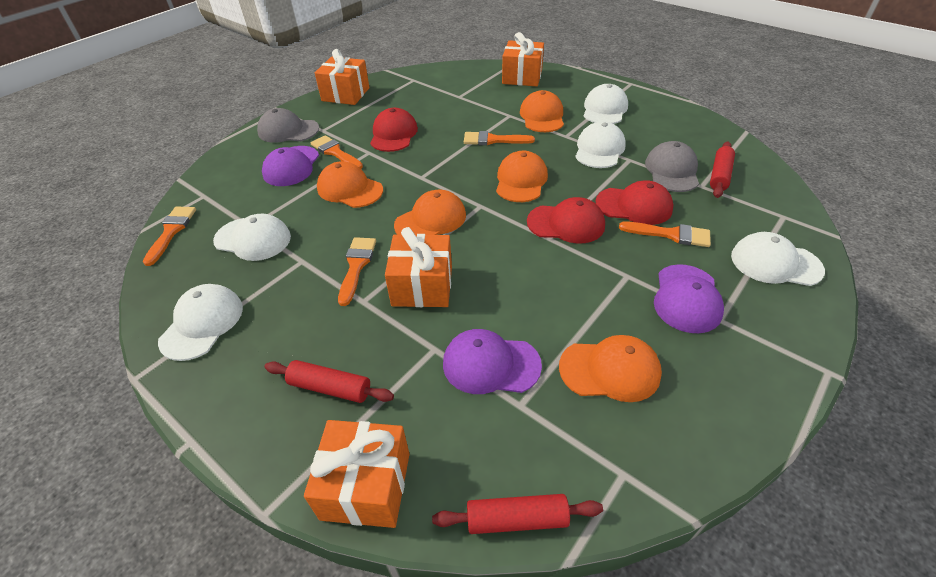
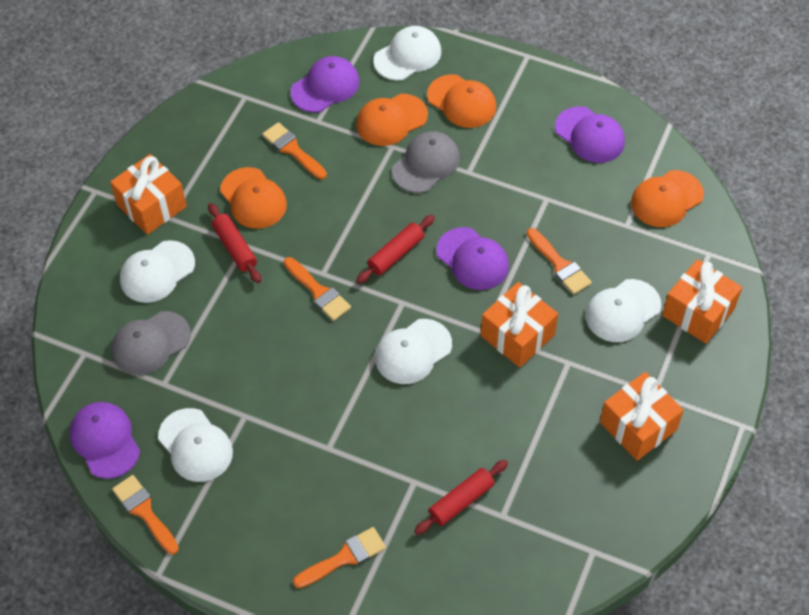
orange cap: [317,161,383,208] [394,190,466,235] [496,151,548,202] [520,90,564,132] [559,335,662,402] = 5 -> [220,167,287,229] [356,94,428,146] [427,74,496,128] [631,170,704,227] = 4
purple cap: [262,146,319,186] [443,329,542,394] [654,264,724,333] = 3 -> [70,402,140,479] [291,56,359,113] [436,227,509,290] [555,106,625,163] = 4
red cap: [370,108,418,152] [527,197,605,243] [595,181,673,225] = 3 -> none = 0

